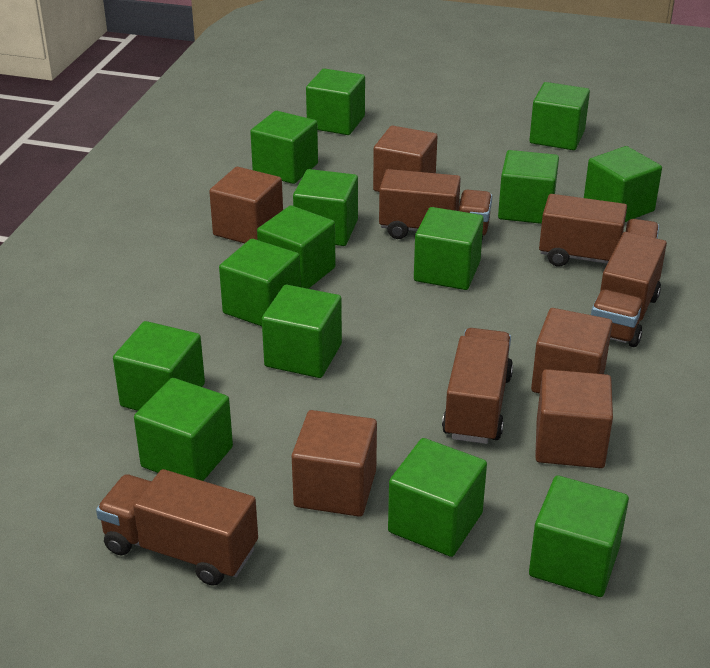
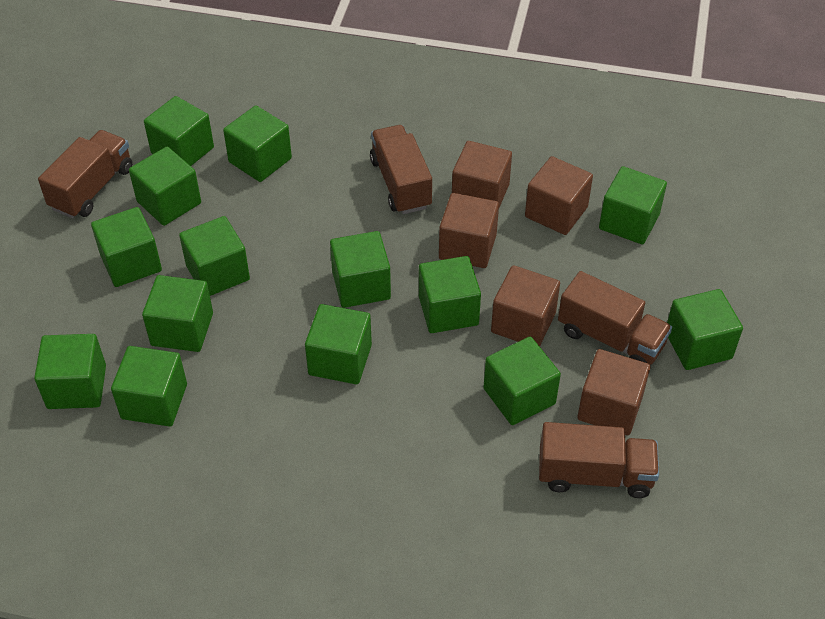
brown truck: [96,469,258,586] [379,169,492,239] [442,328,513,444] [539,194,659,266] [591,232,667,347] = 5 -> [38,130,132,218] [370,125,432,214] [539,422,659,498] [558,271,672,365] = 4

